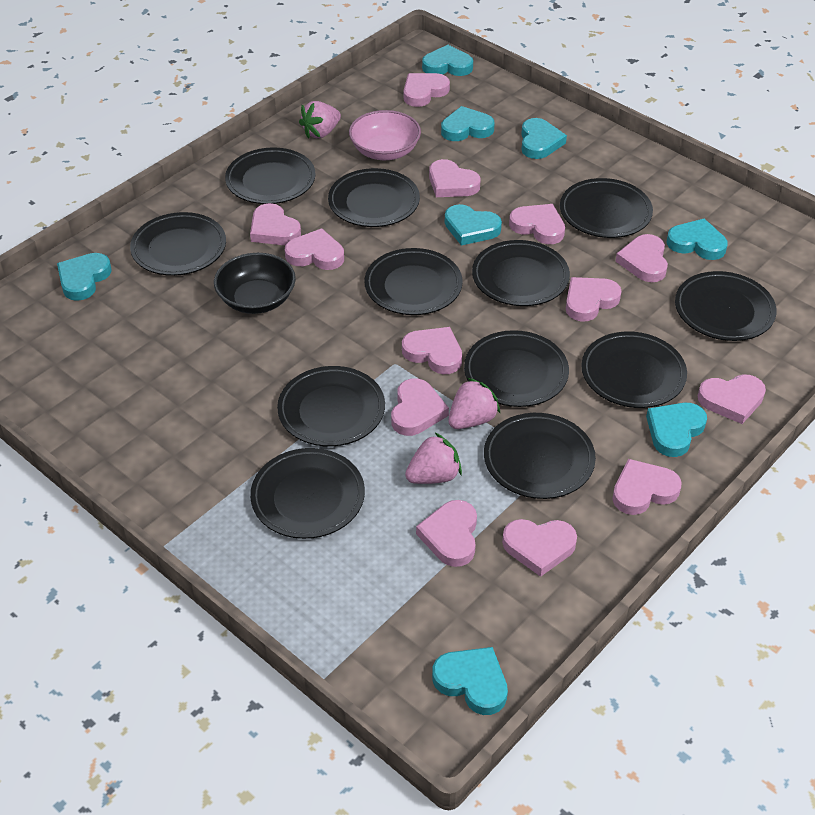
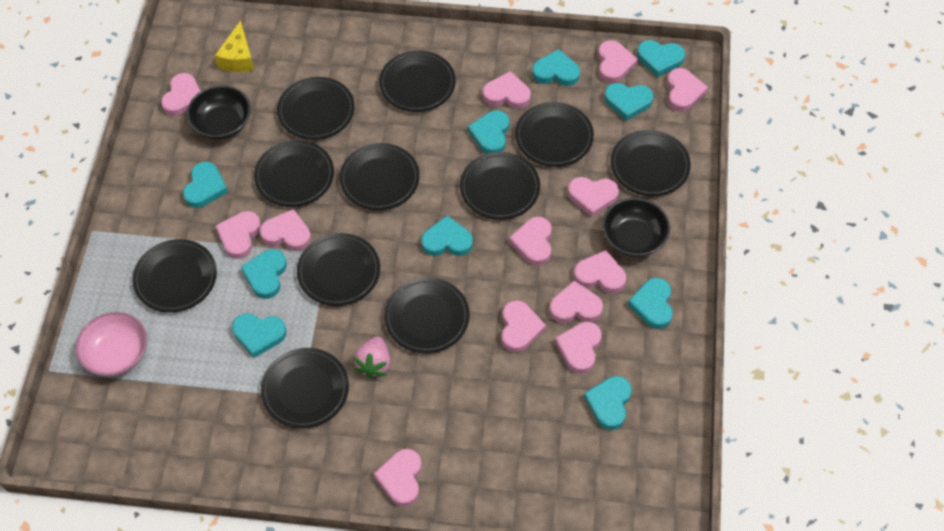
black bowl: [214,253,296,314] = 1 -> [187,85,251,139] [602,198,670,257] = 2
black plate: [130,212,226,276] [225,148,316,204] [250,448,365,539] [277,366,385,447] [328,168,420,227] [364,248,463,315] [464,330,569,407] [472,240,570,306] [484,413,596,499] [560,178,653,238] [581,331,687,408] [675,271,777,341] = 12 -> [132,239,217,313] [254,140,334,207] [261,348,349,429] [277,77,355,140] [297,233,380,306] [340,143,420,210] [379,50,456,112] [384,277,470,354] [460,152,540,220] [515,102,594,167] [611,130,691,196] = 11
pink strawberry: [299,101,341,139] [405,433,462,484] [448,378,500,429] = 3 -> [354,337,391,379] = 1
turquoise heart: [57,253,112,301] [422,45,473,76] [432,647,508,715] [441,106,495,141] [445,204,502,245] [521,118,567,159] [646,403,707,457] [667,218,728,260] = 8 -> [183,162,228,208] [232,313,286,358] [241,249,287,299] [421,215,473,256] [468,110,509,154] [532,49,580,86] [584,376,632,430] [604,83,654,121] [628,278,673,329] [637,40,685,77] = 10
yellow cheese: none = 0 -> [215,20,254,72] = 1

